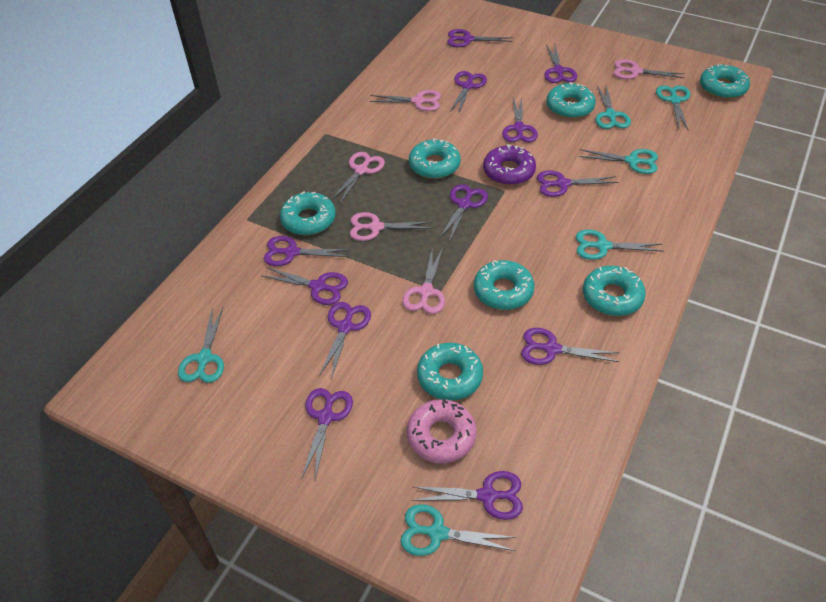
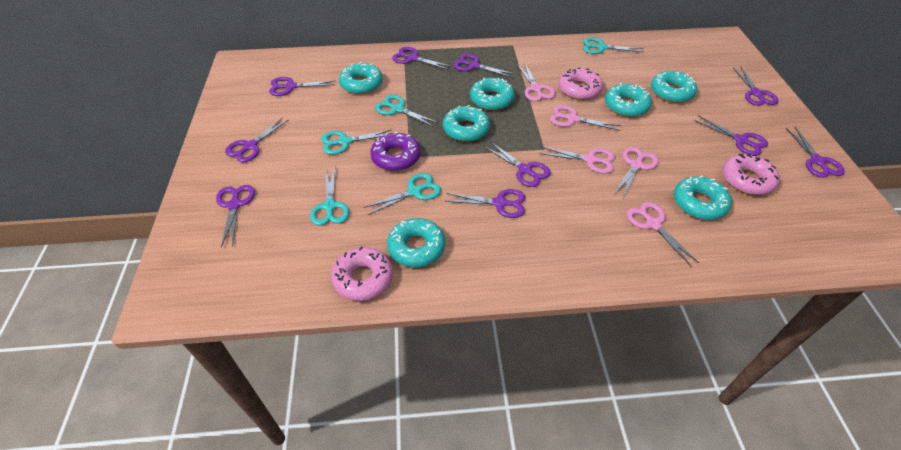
pink donut: [407,399,477,464] = 1 -> [331,246,393,301] [559,67,603,100] [723,154,780,195] = 3
purple scissors: [262,267,348,305] [264,236,351,266] [302,388,353,480] [319,302,371,379] [412,471,523,520] [439,184,488,242] [447,29,513,47] [450,71,487,113] [502,98,538,142] [521,328,619,365] [537,170,618,197] [544,44,577,83] = 12 -> [216,185,255,248] [225,117,289,162] [269,77,335,96] [392,47,452,70] [445,189,525,218] [453,54,515,78] [485,142,551,187] [694,115,768,155] [733,67,778,106] [786,127,845,178] = 10
turquoise scissors: [178,307,224,383] [400,504,516,556] [576,229,664,260] [579,149,658,174] [595,85,631,129] [656,85,690,130] = 6 -> [310,168,349,226] [321,129,392,155] [363,173,441,215] [375,95,439,127] [583,37,643,54] = 5

